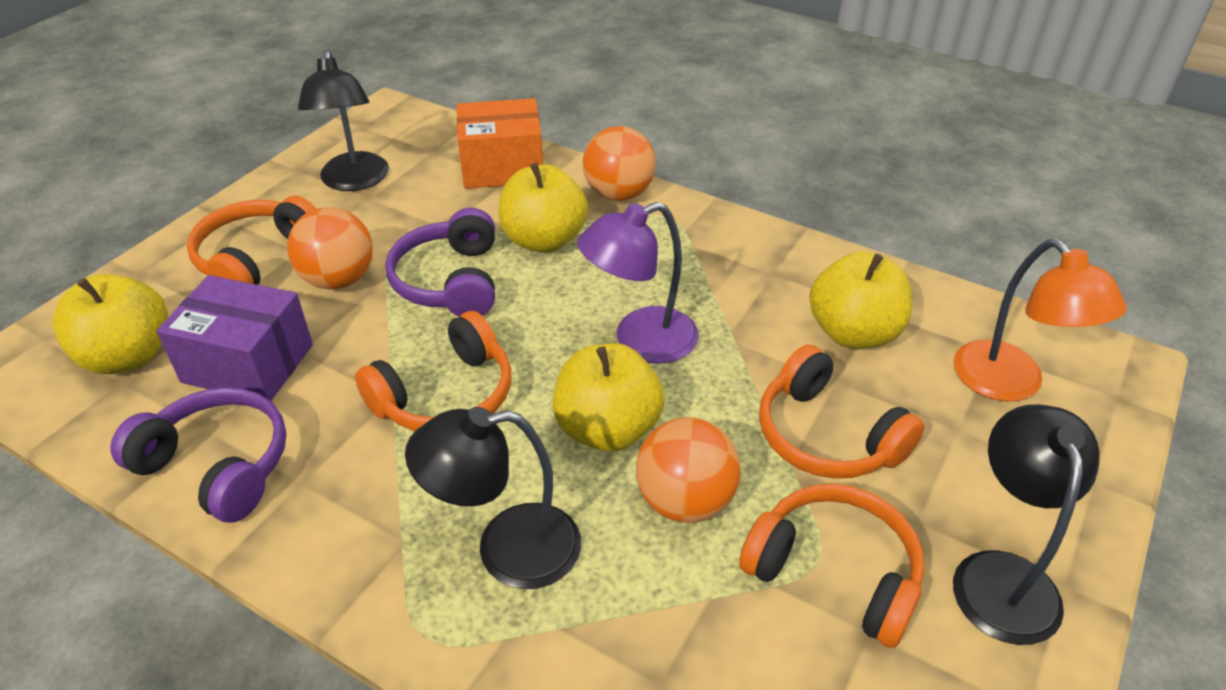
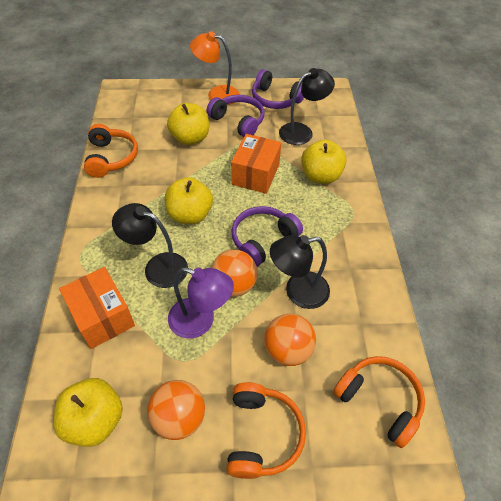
orange box: [457,98,543,189] = 1 -> [59,267,135,349] [231,134,281,194] = 2
orange headphones: [187,196,316,285] [355,311,511,431] [739,484,924,648] [759,344,925,479] = 4 -> [84,124,138,178] [227,382,306,479] [333,356,425,448] = 3
purple box: [156,275,313,401] = 1 -> none = 0
purple headphones: [110,387,286,522] [385,208,495,317] = 2 -> [207,95,265,137] [232,206,303,267] [252,69,304,109] = 3

